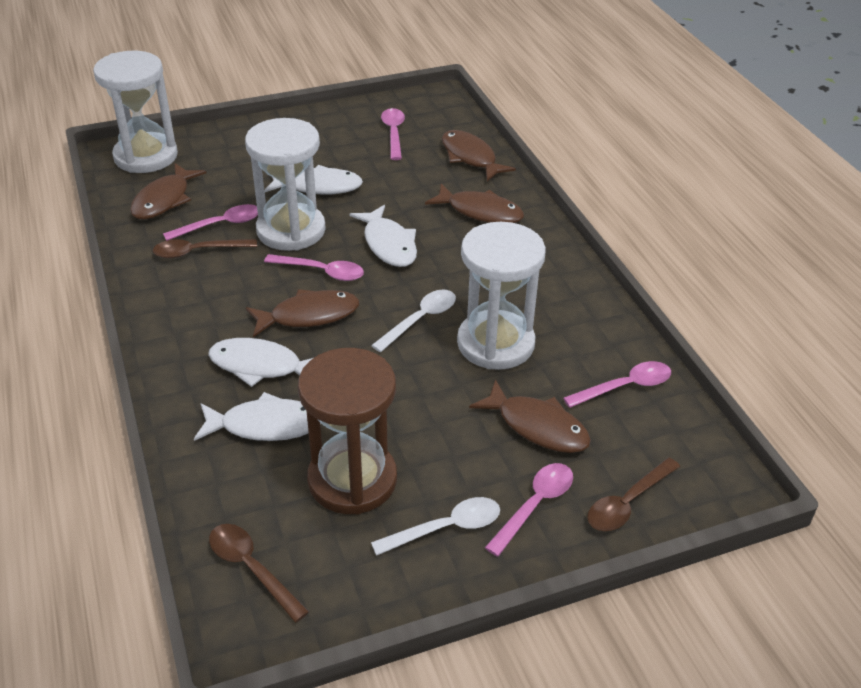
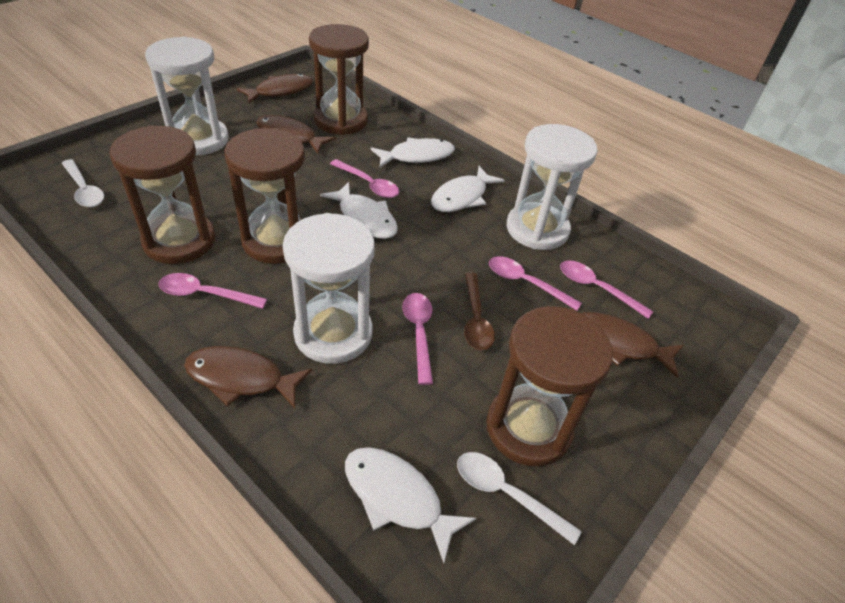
brown fish: [130,163,206,219] [246,289,360,337] [425,184,524,223] [442,130,516,181] [469,379,591,453] = 5 -> [184,346,312,409] [237,73,313,103] [256,115,336,154] [581,312,684,378] = 4
brown hourglass: [298,348,397,514] = 1 -> [109,125,215,264] [224,128,305,264] [309,24,369,135] [486,306,613,466] = 4
brown spoon: [153,239,257,259] [209,524,309,623] [588,458,680,531] = 3 -> [464,273,495,350] = 1

